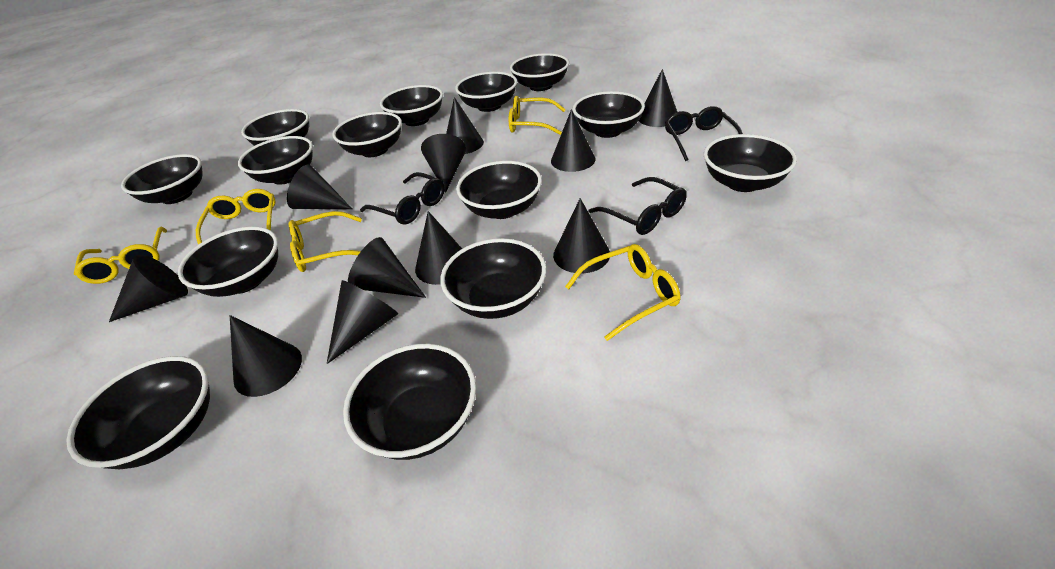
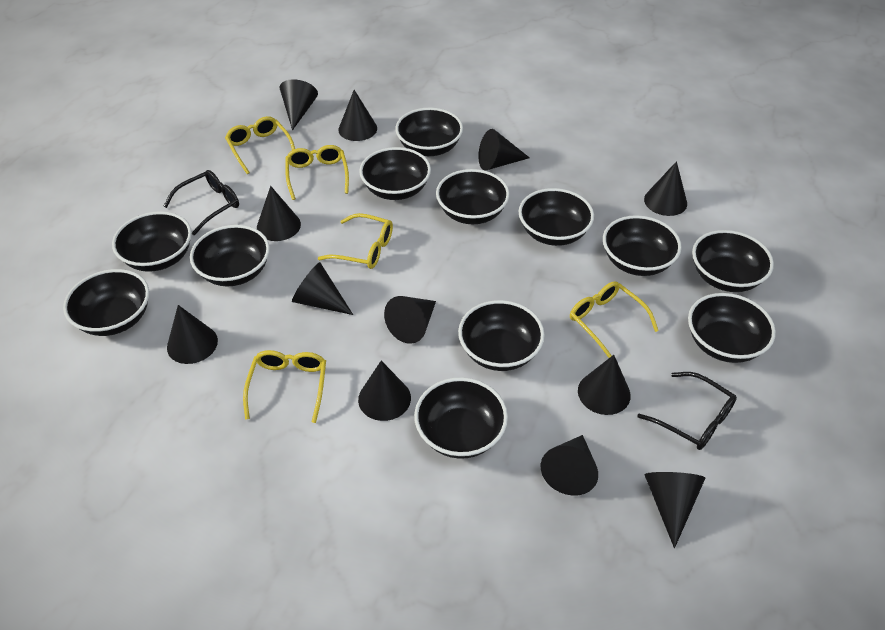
black bowl: [66,356,210,469] [121,154,202,204] [178,227,278,297] [238,136,313,185] [241,109,309,146] [332,112,402,157] [343,344,477,460] [380,85,443,126] [440,238,546,319] [455,72,517,112] [456,161,542,219] [510,53,569,91] [573,91,645,138] [704,134,797,192] = 14 -> [63,269,149,336] [112,211,192,272] [190,225,270,286] [359,147,431,200] [395,108,463,156] [414,377,508,459] [436,169,510,224] [458,300,545,371] [518,188,594,246] [603,215,682,276] [688,293,776,363] [692,230,774,292] = 12
black cone: [109,255,188,322] [230,315,302,397] [287,165,352,209] [327,280,398,364] [348,237,426,298] [415,211,462,285] [421,134,466,193] [446,97,484,154] [551,109,596,172] [553,198,610,273] [639,69,677,127] = 11 -> [167,305,218,364] [257,186,301,241] [280,79,318,130] [292,262,353,315] [338,90,377,141] [358,361,411,421] [384,296,436,344] [478,129,530,170] [541,435,598,496] [578,355,631,415] [644,161,687,216] [644,472,705,548] = 12
black glasses: [360,172,445,225] [588,177,687,235] [665,106,743,161] = 3 -> [164,170,239,235] [637,372,737,450] = 2

